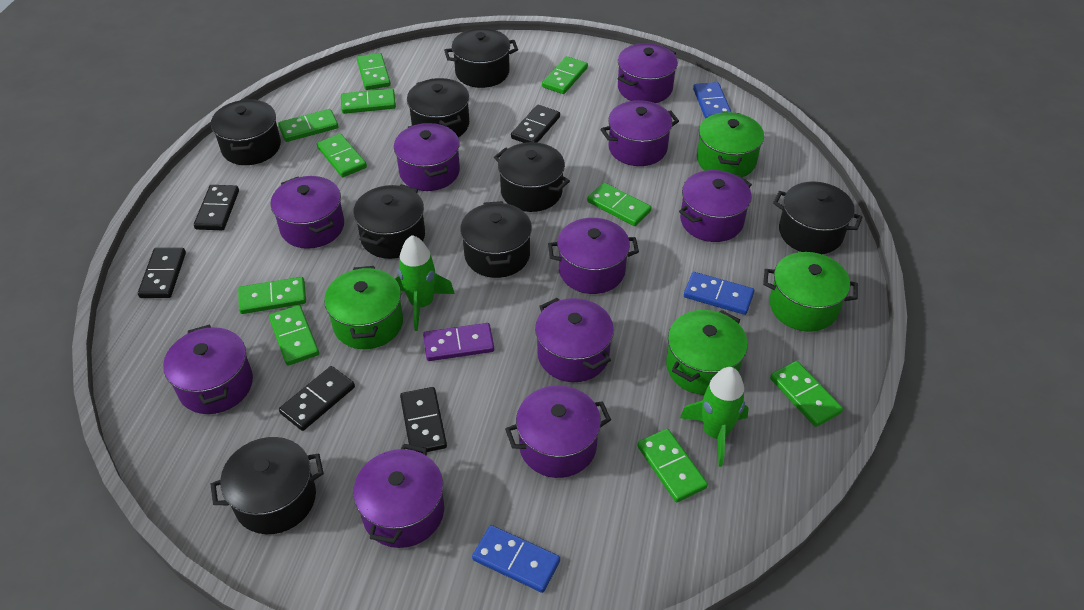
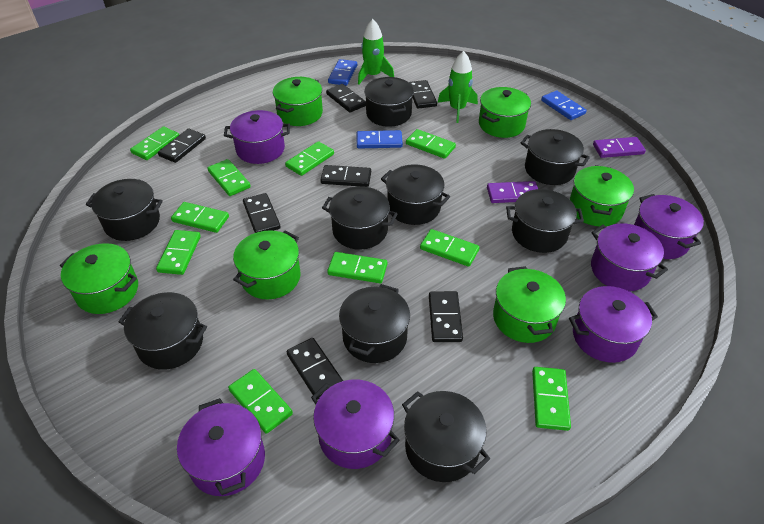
black domino: [138,248,186,298] [194,185,239,230] [279,366,355,431] [400,387,447,453] [511,105,560,143] = 5 -> [158,129,206,163] [243,193,281,233] [287,338,343,400] [320,165,371,187] [326,84,366,113] [409,80,437,109] [429,291,463,342] = 7
black pot: [210,437,324,534] [211,99,281,165] [353,184,425,259] [407,78,469,137] [444,28,518,88] [460,201,532,278] [494,142,570,212] [773,182,863,254] = 8 -> [86,179,163,241] [119,292,207,370] [322,186,398,250] [339,284,410,363] [364,77,414,127] [381,164,450,225] [402,391,490,482] [506,189,584,253] [521,129,590,185] = 9
green pot: [324,266,403,349] [666,310,748,395] [697,112,764,177] [763,252,858,332] = 4 -> [60,243,138,314] [233,230,300,299] [273,77,323,126] [479,87,531,138] [493,266,566,343] [570,165,634,227] = 6
purple domino: [423,323,494,361] = 1 -> [487,181,538,203] [593,137,646,158] = 2
purple pot: [163,325,253,414] [271,176,344,249] [353,444,444,548] [394,123,460,191] [505,385,611,478] [535,298,614,382] [548,218,639,294] [601,100,679,166] [618,43,678,103] [679,170,752,242] = 10 -> [177,398,265,496] [224,110,290,164] [311,379,399,469] [569,286,658,363] [591,223,668,291] [634,194,704,259] = 6

